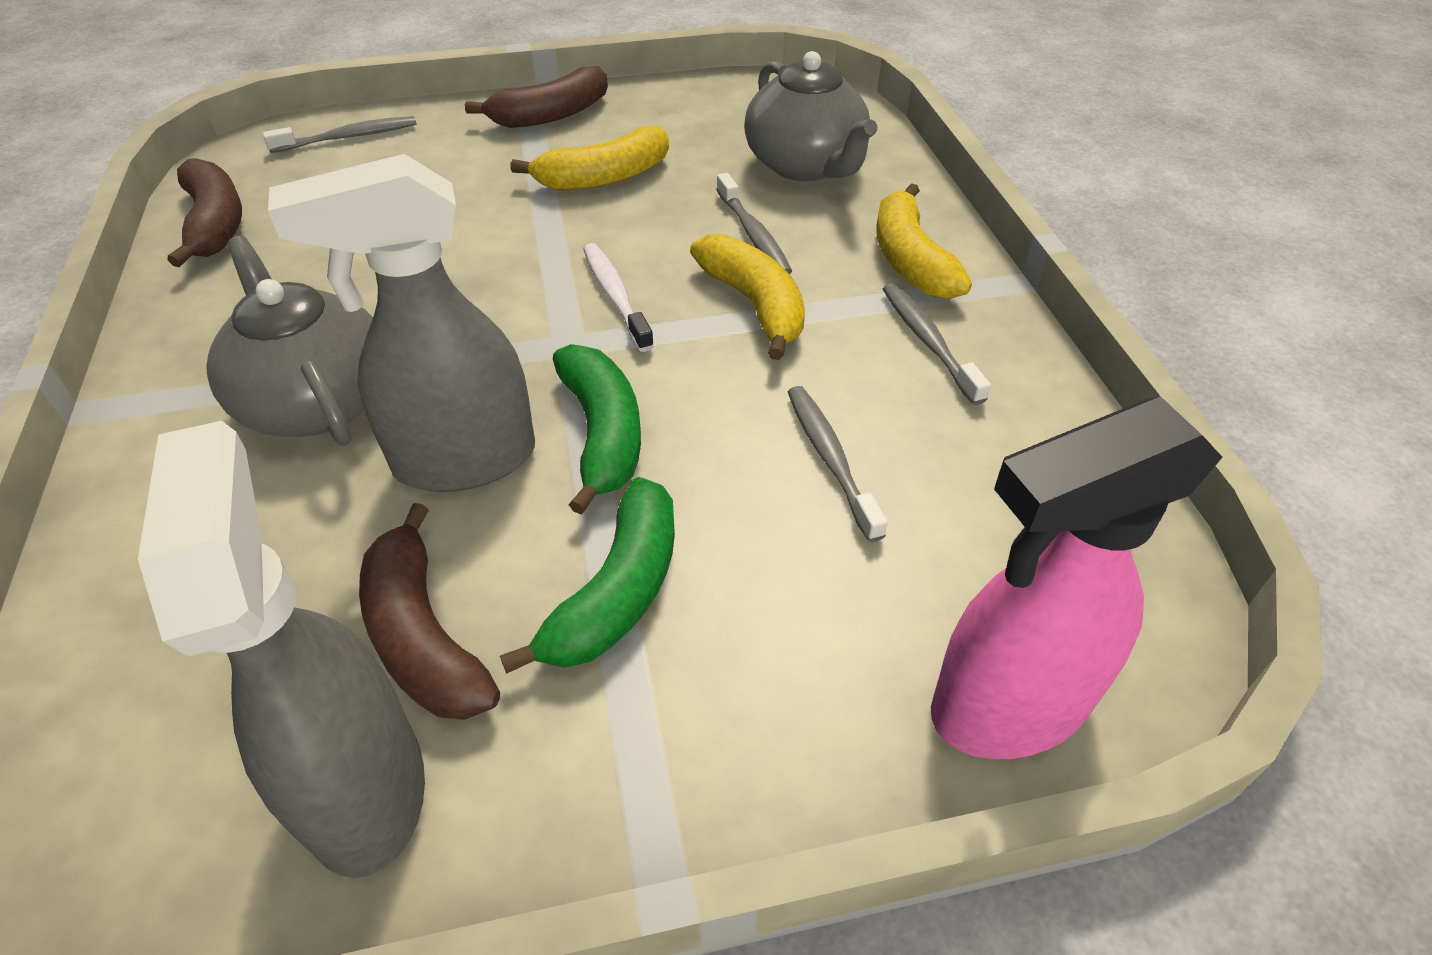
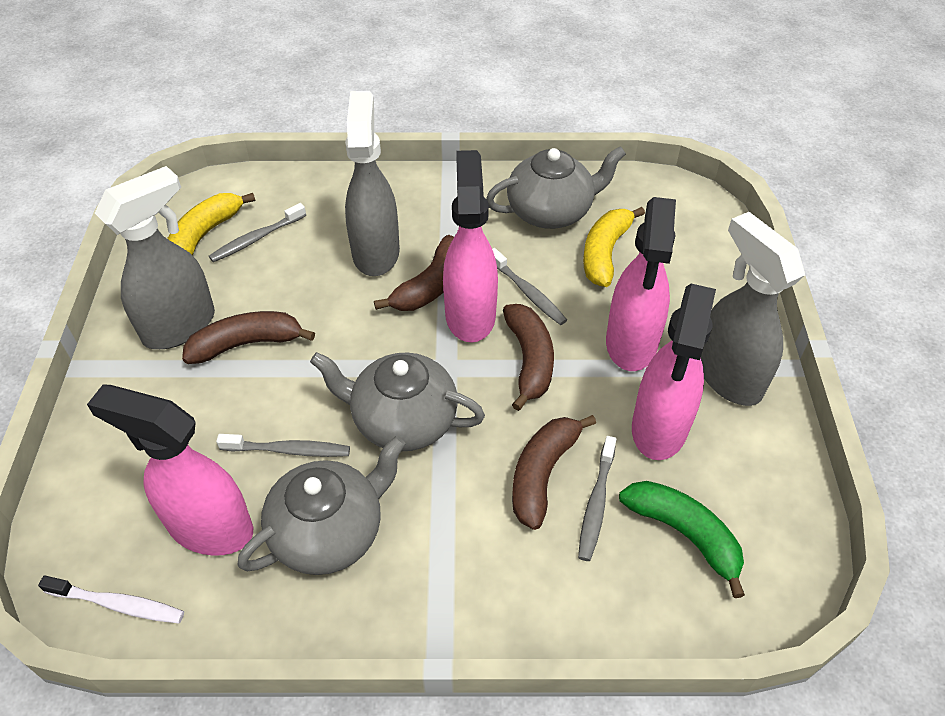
brown banana: [168,158,242,267] [359,503,500,720] [465,66,608,128] = 3 -> [182,311,315,364] [374,235,454,311] [503,304,554,411] [512,415,596,530] = 4
green banana: [500,477,675,674] [553,344,641,515] = 2 -> [619,481,745,598] = 1
grey spray bottle: [138,421,425,878] [268,154,535,492] = 2 -> [95,166,215,349] [345,91,400,276] [701,212,805,406] = 3
grey teapot: [206,236,373,446] [744,51,877,181] = 2 -> [238,436,406,575] [310,352,485,451] [486,146,626,229] = 3
pink spray bottle: [931,396,1222,759] = 1 -> [87,385,253,556] [443,150,498,343] [606,197,676,371] [632,284,716,460] = 4
yellow banana: [510,126,669,190] [690,234,805,360] [876,183,972,299] = 3 -> [167,193,255,256] [583,207,645,287] = 2

